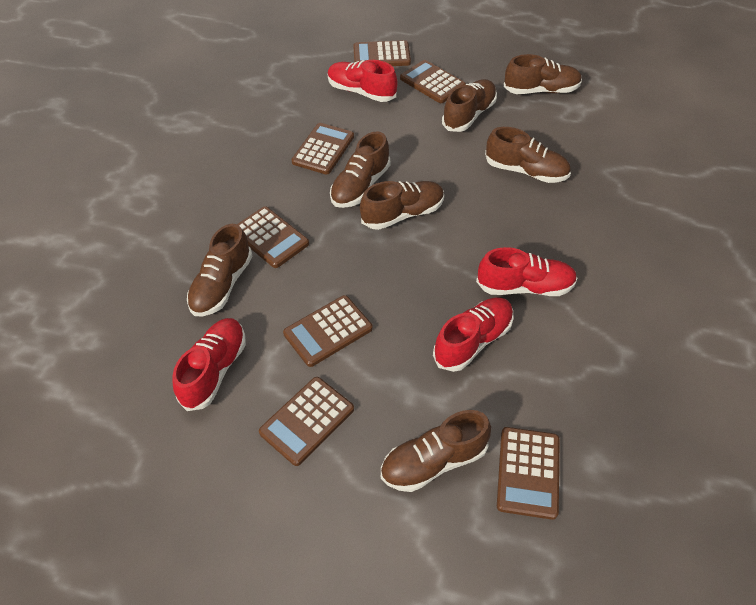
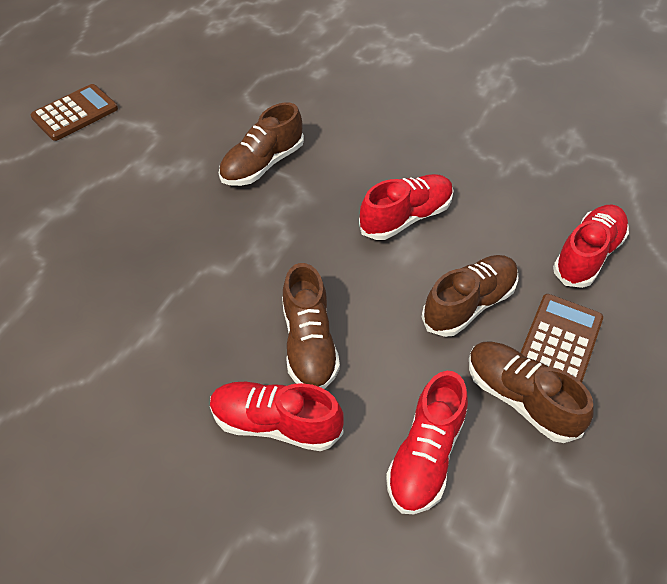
brown calculator: [237,206,309,268] [259,377,354,466] [283,295,373,367] [291,123,354,175] [353,40,411,66] [400,60,466,103] [497,427,560,520] = 7 -> [30,84,118,141] [520,294,603,383] = 2
brown shoe: [187,224,252,316] [330,131,390,208] [360,181,444,230] [381,410,491,492] [442,79,497,132] [485,127,571,183] [503,54,582,94] = 7 -> [219,102,304,186] [282,263,340,389] [422,255,518,337] [469,341,594,443] = 4

